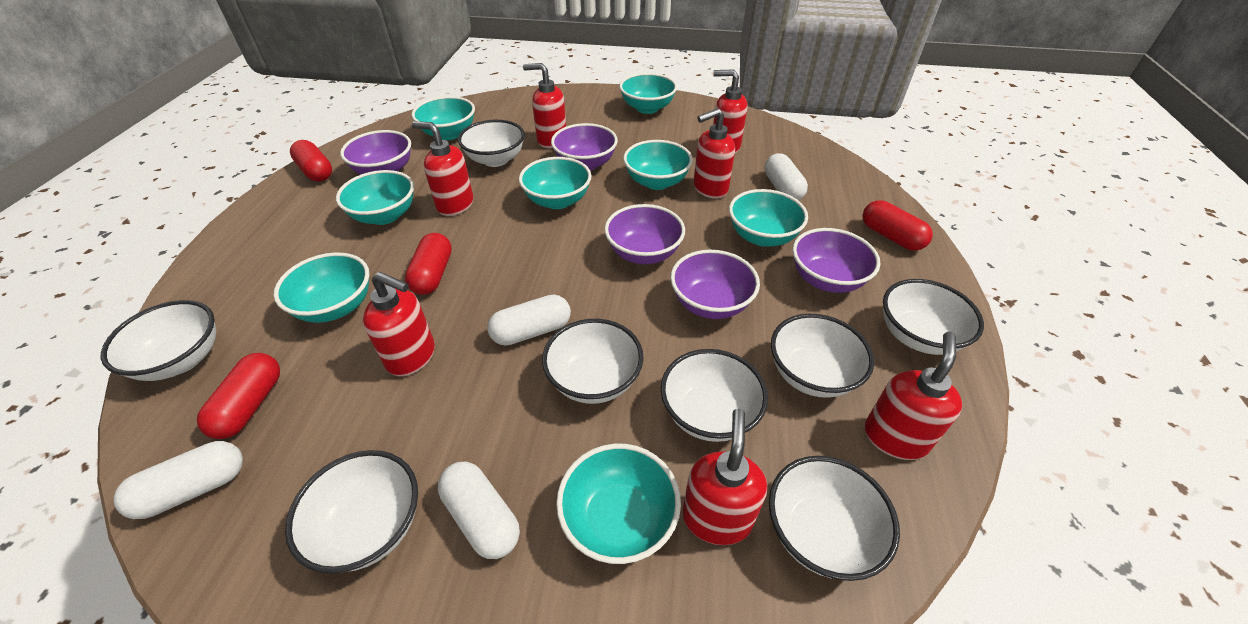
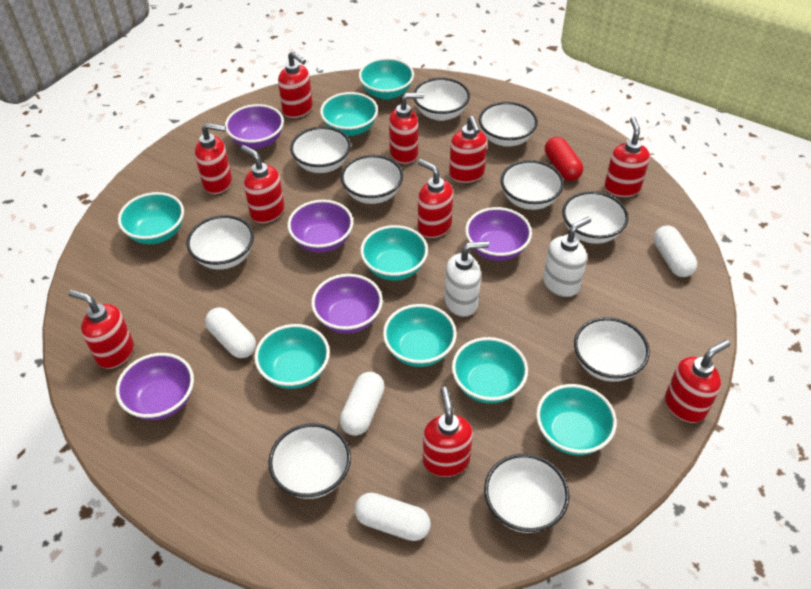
red capsule: [197,353,280,439] [290,140,332,182] [405,233,452,295] [863,200,933,251] = 4 -> [545,137,583,181] = 1
red soap dispenser: [363,272,435,376] [412,121,474,216] [523,63,566,148] [683,409,767,545] [693,108,735,198] [713,69,747,153] [865,332,962,460] = 7 -> [68,290,134,369] [195,123,232,194] [241,145,285,223] [278,51,313,118] [389,93,424,164] [418,159,453,238] [423,387,473,477] [449,116,487,183] [605,117,650,197] [665,340,730,423] = 10
white bowl: [101,300,216,381] [285,450,418,573] [458,120,525,167] [542,319,644,404] [661,349,768,442] [769,456,900,581] [771,314,874,398] [883,279,984,355] = 8 -> [187,215,254,270] [268,423,351,499] [290,126,351,173] [341,155,403,204] [413,78,470,121] [479,102,538,147] [484,454,570,533] [501,160,564,210] [562,191,629,244] [574,317,650,382] = 10
white soap dispenser: none = 0 -> [445,241,489,317] [543,216,591,297] = 2

